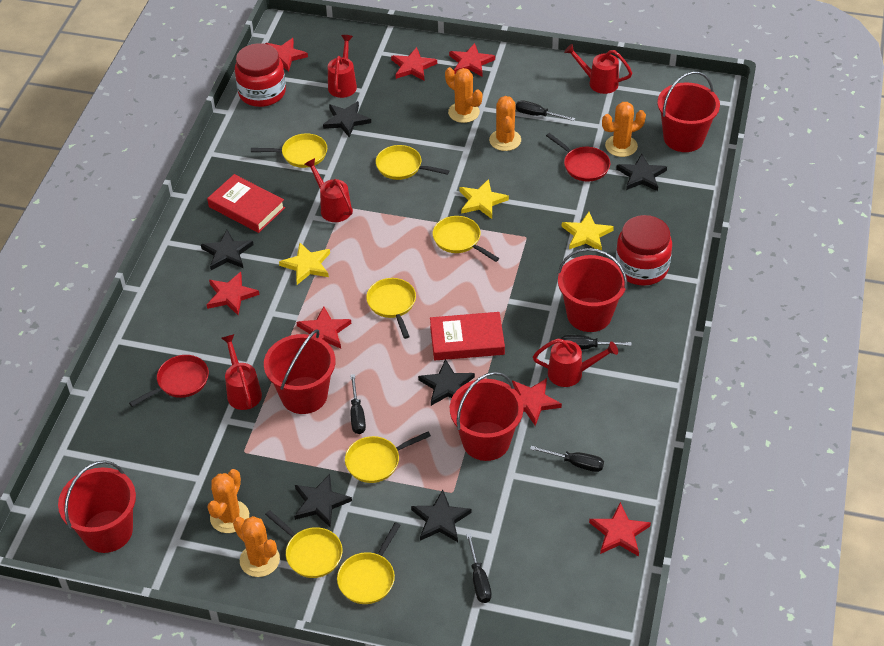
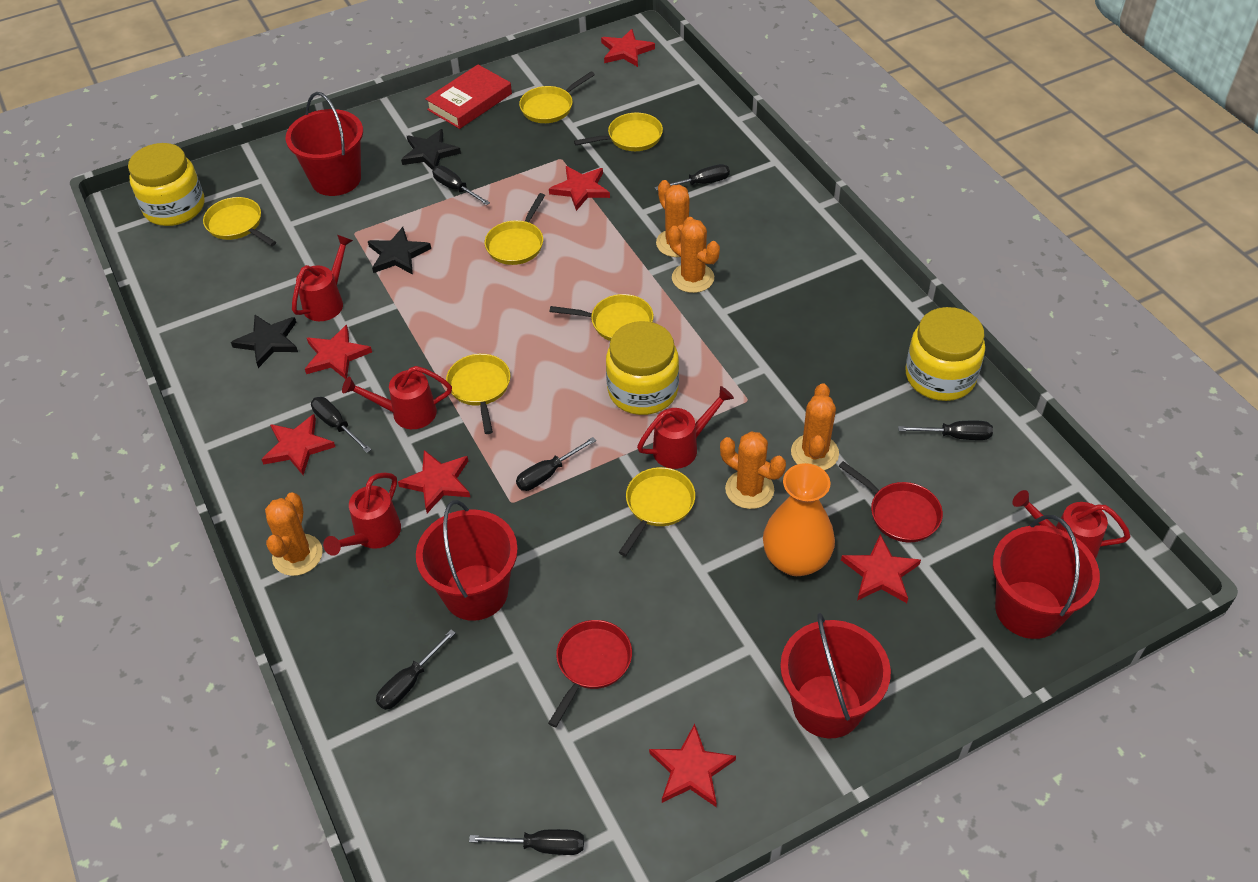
black screwdriver: [350,374,366,434] [466,533,492,603] [516,100,575,121] [530,446,604,472] [561,335,632,350] = 5 -> [311,397,371,453] [376,630,456,710] [432,166,490,205] [469,829,584,855] [516,437,596,491] [655,164,730,191] [898,421,993,440] = 7
black star: [201,230,254,270] [294,474,352,528] [323,101,371,137] [411,490,472,542] [418,359,475,406] [616,153,667,191] = 6 -> [231,315,298,368] [368,227,431,275] [401,129,461,170] = 3
orange vase: none = 0 -> [763,463,835,576] = 1
red book: [207,174,285,233] [430,312,505,360] = 2 -> [425,65,512,129] = 1
red bucket: [58,460,136,553] [264,329,335,414] [450,372,523,461] [558,248,627,332] [657,71,720,152] = 5 -> [286,92,363,196] [416,500,518,621] [780,613,891,738] [993,515,1100,639] = 4
red jar: [235,43,286,107] [616,215,672,286] = 2 -> none = 0
yellow jar: none = 0 -> [128,143,204,226] [606,321,679,415] [906,307,985,401] = 3
yellow star: [279,243,330,285] [460,179,509,219] [561,212,614,250] = 3 -> none = 0

